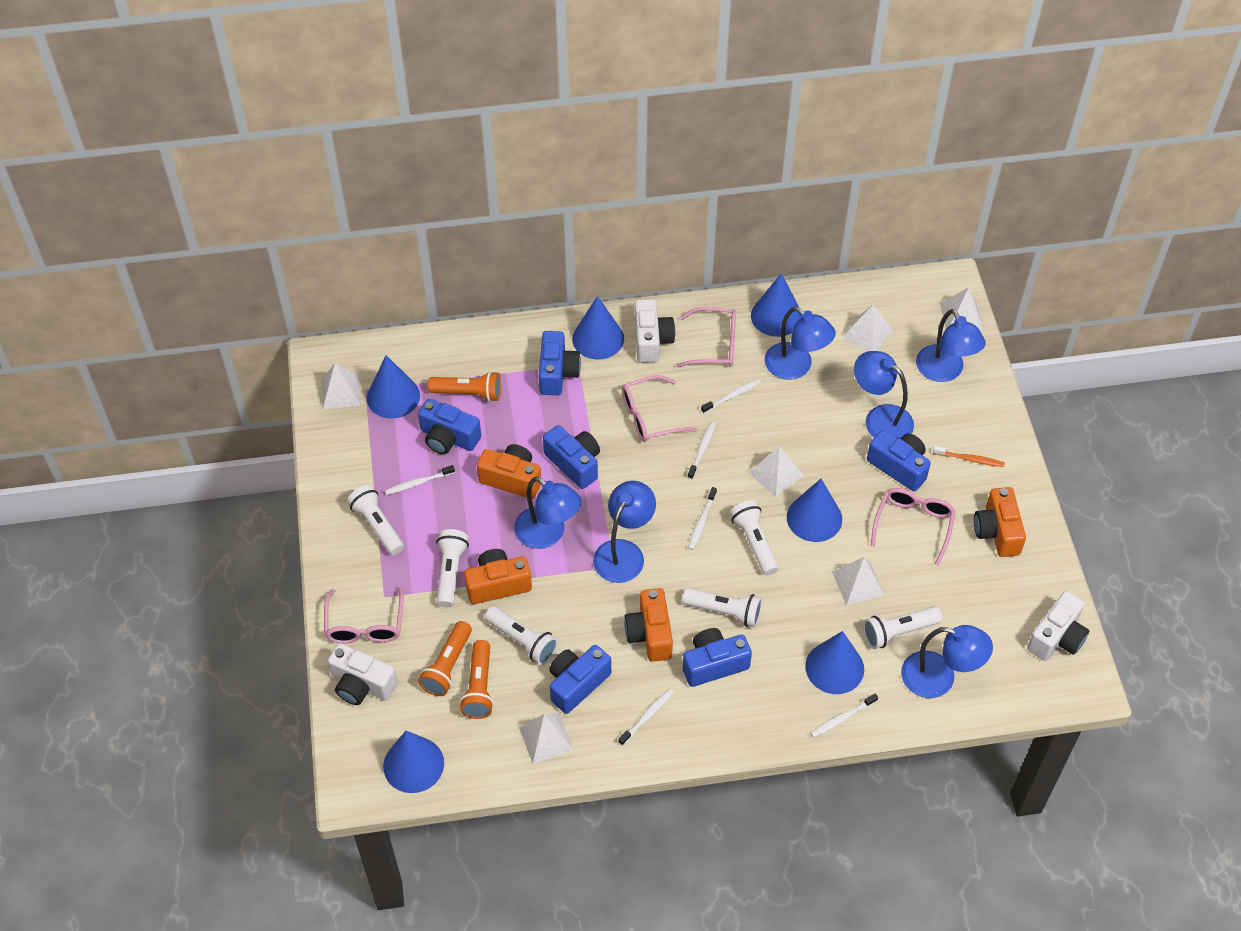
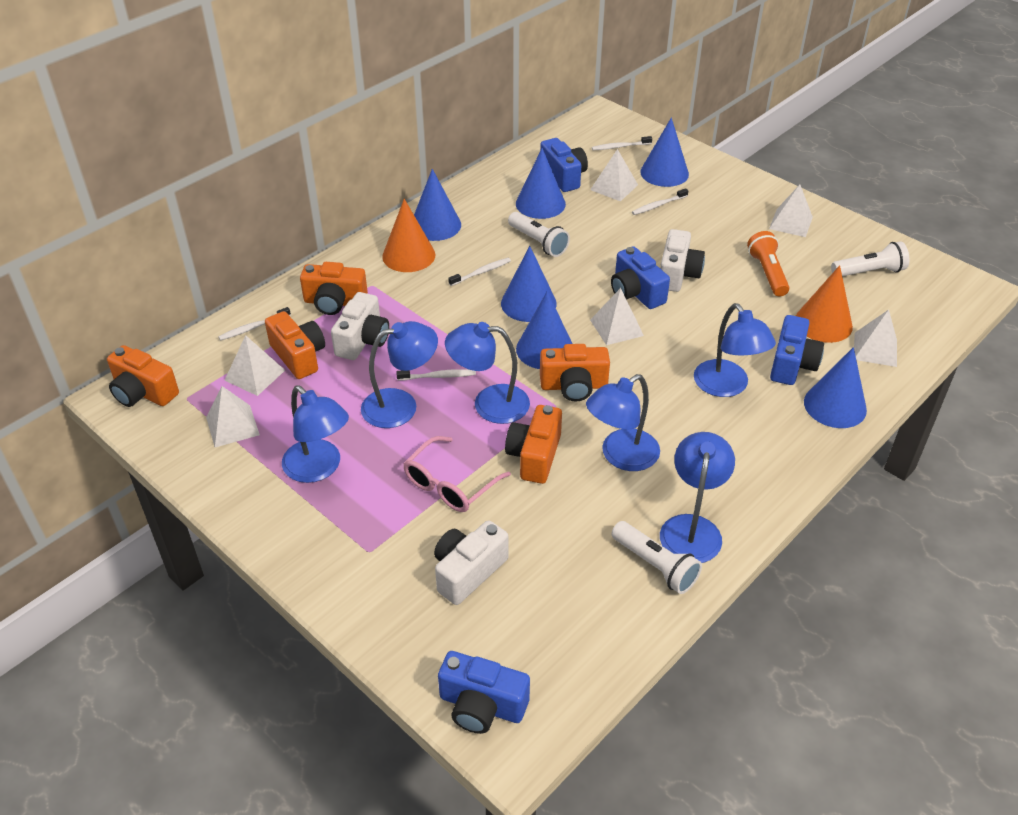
blue camera: [418,399,481,454] [539,331,581,395] [543,425,600,489] [549,645,611,714] [683,628,752,687] [867,430,931,491] = 6 -> [438,651,530,734] [540,138,588,192] [611,246,670,309] [770,315,824,385] = 4
orange camera: [464,549,532,604] [477,444,541,499] [624,588,673,662] [974,487,1026,557] = 4 -> [107,345,179,407] [265,311,325,379] [300,262,368,315] [505,405,562,484] [540,344,610,401] = 5
orange cone: none = 0 -> [382,199,435,272] [796,265,853,343] = 2
orange flashlight: [418,621,472,696] [428,371,501,402] [459,640,494,719] = 3 -> [747,231,790,297] = 1
orange toothbrush: [933,446,1005,467] = 1 -> none = 0
pink glasses: [324,587,404,644] [622,375,698,442] [676,307,736,367] [871,488,956,566] = 4 -> [403,436,511,512] = 1
white flashlight: [347,485,404,555] [436,529,469,607] [485,606,558,665] [683,588,762,627] [730,500,779,575] [863,606,942,649] = 6 -> [508,212,570,257] [611,521,702,594] [831,241,909,276] = 3
white toothbrush: [385,465,455,495] [618,689,674,746] [688,422,716,479] [688,487,717,550] [701,379,761,413] [810,694,878,738] = 6 -> [218,307,291,341] [396,369,476,380] [448,258,511,286] [592,136,652,150] [632,188,688,215] = 5

